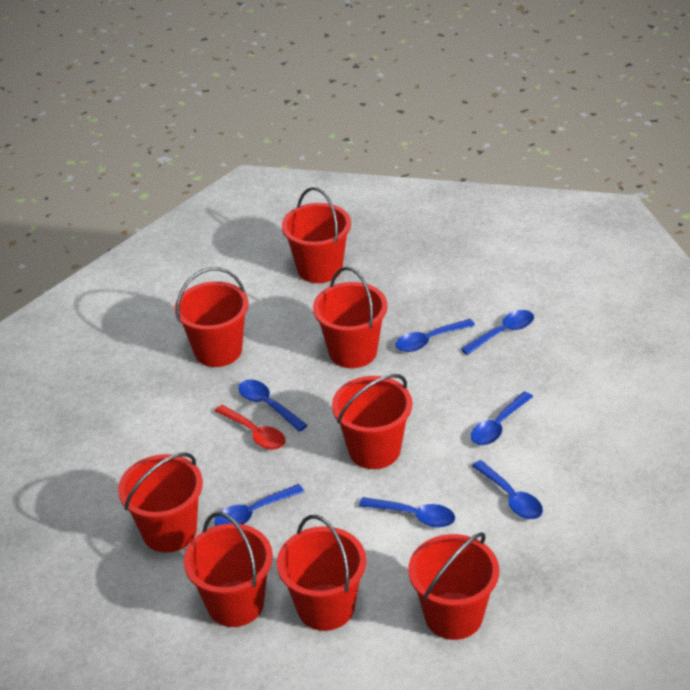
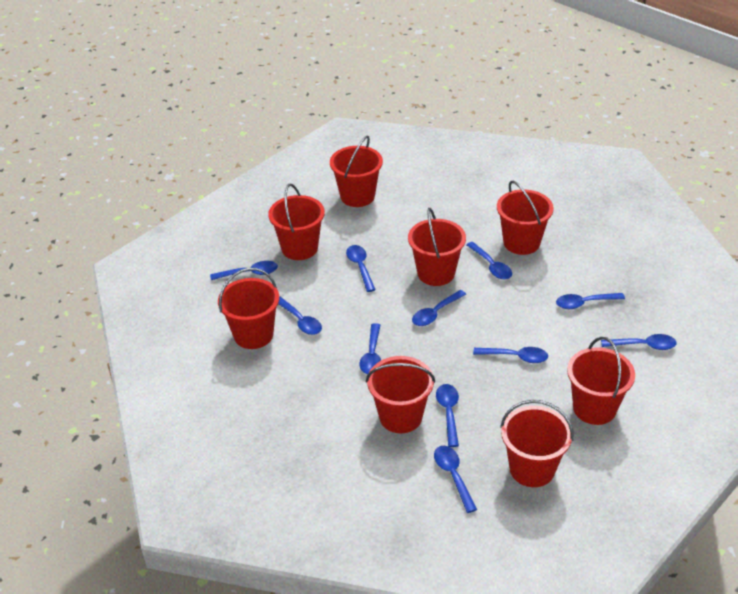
blue spoon: [214,484,304,526] [238,380,308,432] [359,497,455,527] [395,319,475,352] [461,310,534,355] [471,391,533,445] [472,460,543,519] = 7 -> [210,261,278,280] [278,296,322,335] [346,245,376,292] [359,323,381,374] [412,290,466,326] [434,446,477,513] [436,384,459,447] [467,242,512,279] [473,347,548,363] [556,293,625,309] [601,334,677,350] = 11
red spoon: [215,405,286,450] = 1 -> none = 0

